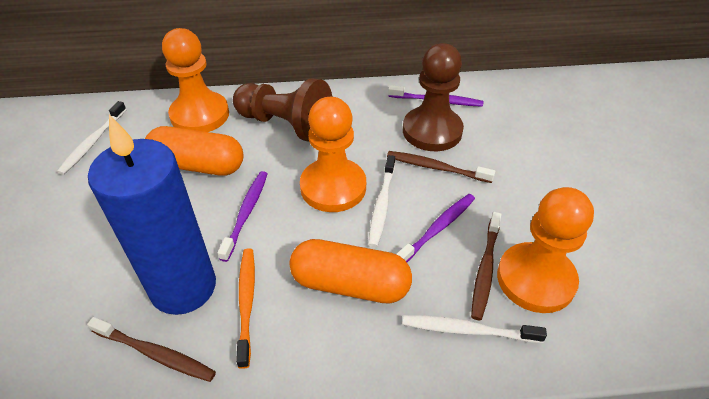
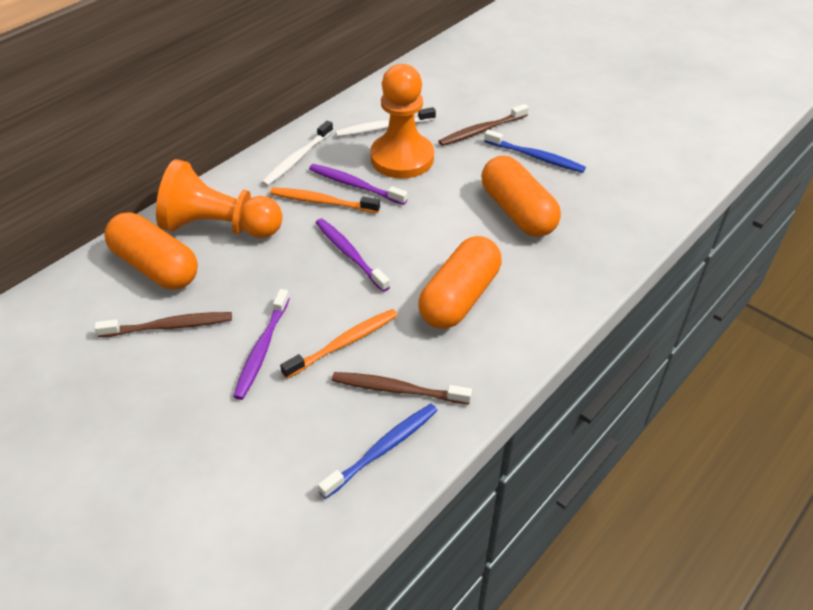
blue candle: [88,115,216,315] = 1 -> none = 0
blue toothbrush: none = 0 -> [318,404,438,499] [484,130,586,173] = 2
brown pawn: [233,78,332,142] [403,43,464,151] = 2 -> none = 0
orange capsule: [145,126,244,175] [289,239,412,303] = 2 -> [104,212,198,289] [418,236,501,329] [481,156,561,237] = 3
orange pawn: [162,28,229,132] [300,97,366,212] [497,187,594,313] = 3 -> [156,159,283,238] [370,64,434,179] = 2
orange toothbrush: [236,248,255,369] = 1 -> [270,187,380,213] [280,309,398,379] = 2
white toothbrush: [57,101,127,175] [368,155,395,247] [403,315,547,343] = 3 -> [261,121,333,186] [335,107,436,137] = 2

